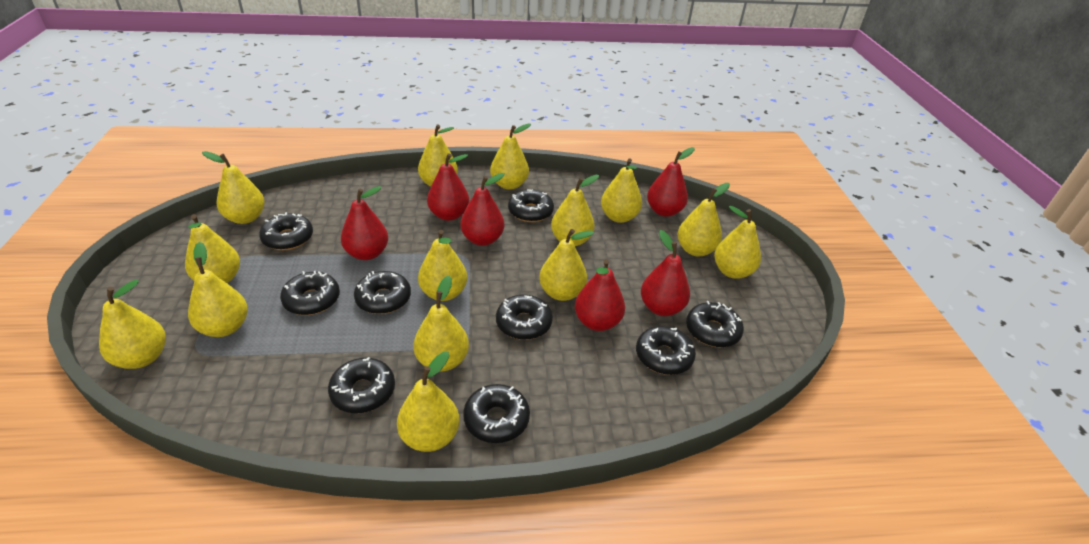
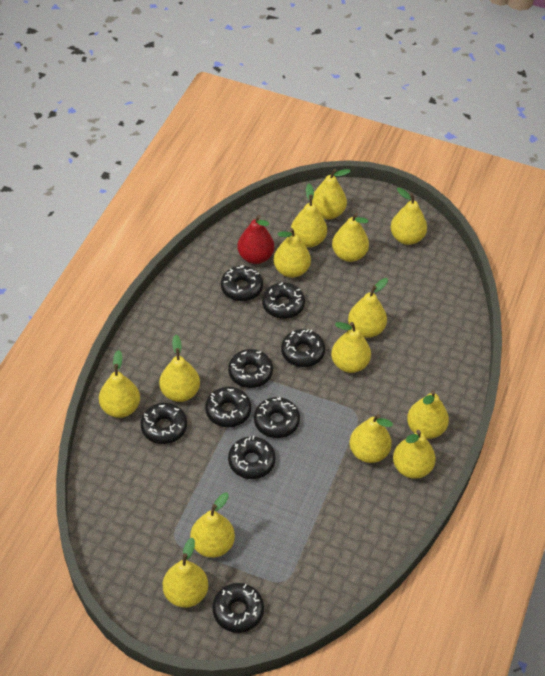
red pear: [341,186,388,260] [427,153,469,221] [460,173,505,246] [575,259,625,331] [641,230,690,316] [647,147,695,217] = 6 -> [237,215,274,264] = 1

